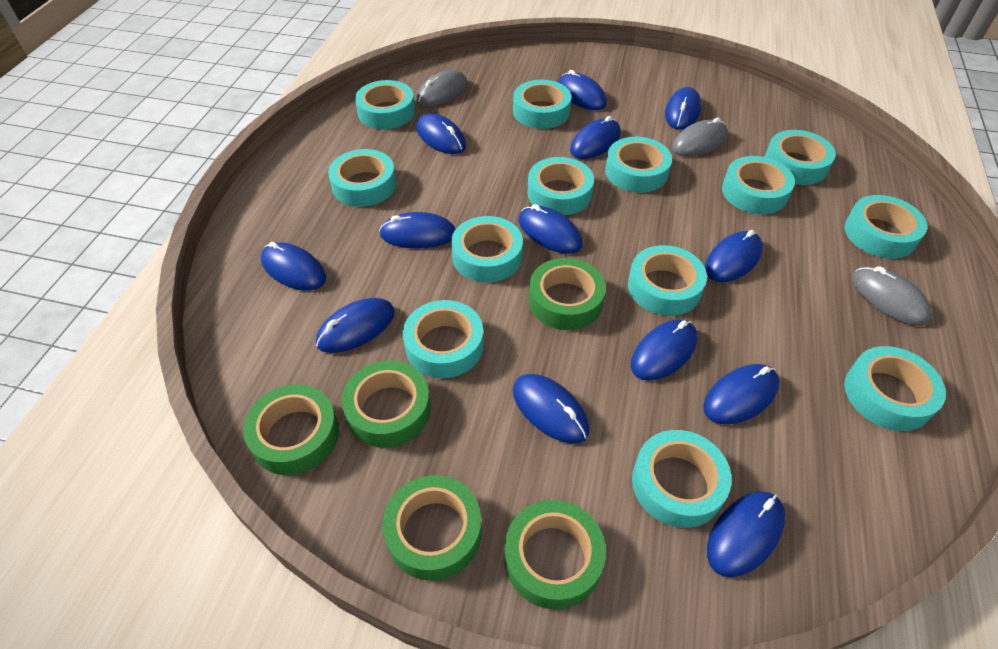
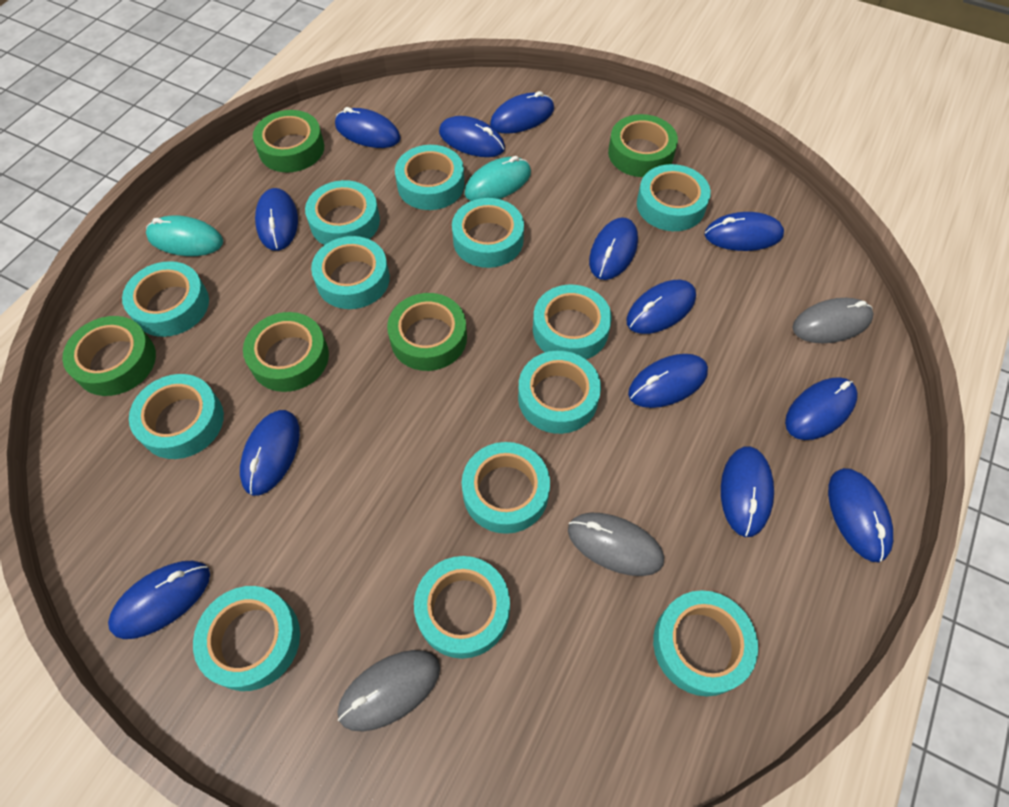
turquoise mouse: none = 0 -> [146,215,223,256] [465,156,531,201] = 2

